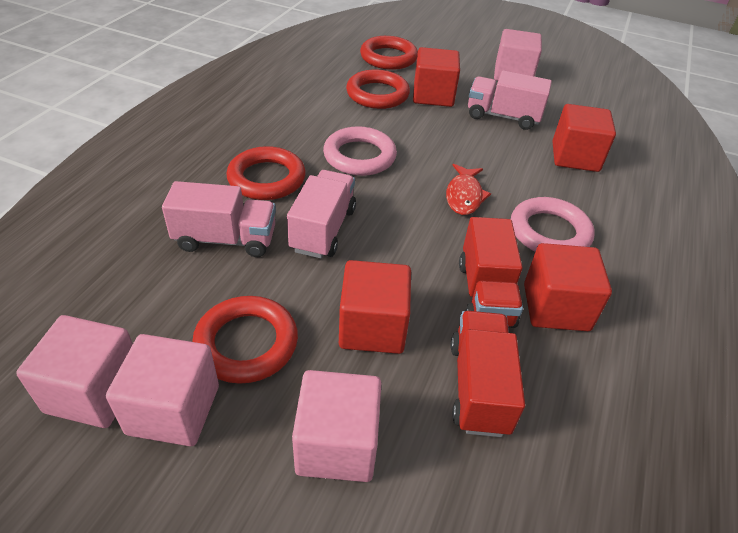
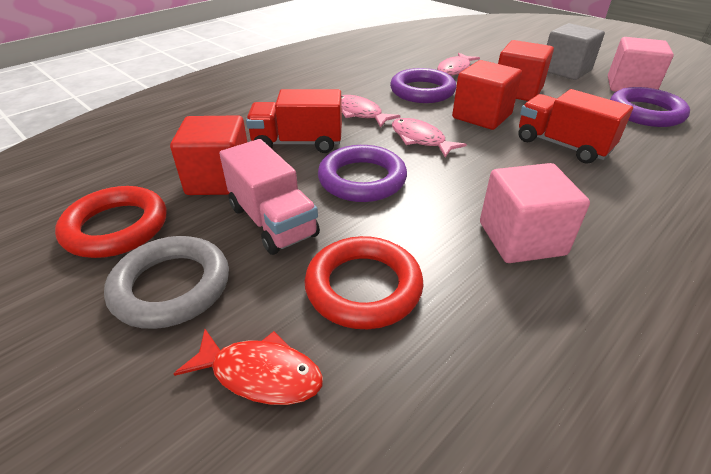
grey cube: none = 0 -> [547,23,605,80] = 1
grey ring: none = 0 -> [104,236,229,329] = 1
pink cube: [16,315,133,428] [106,334,219,446] [292,370,381,482] [494,29,542,81] = 4 -> [480,163,590,263] [608,37,674,92] = 2
pink fish: none = 0 -> [341,95,400,128] [392,118,467,158] [437,53,480,76] = 3
pink ring: [323,126,397,176] [511,197,595,252] = 2 -> none = 0
pink truck: [162,181,276,257] [287,170,356,258] [468,70,552,130] = 3 -> [219,139,320,255] = 1
purple ring: none = 0 -> [318,145,407,202] [390,68,456,103] [610,87,690,127] = 3
red cube: [339,260,411,354] [413,47,460,107] [524,243,612,331] [553,104,616,172] = 4 -> [170,115,247,195] [452,60,522,130] [498,40,554,101] = 3
red ring: [192,296,298,384] [226,146,306,200] [346,70,410,109] [360,36,418,70] = 4 -> [55,186,166,258] [305,236,424,329] = 2

